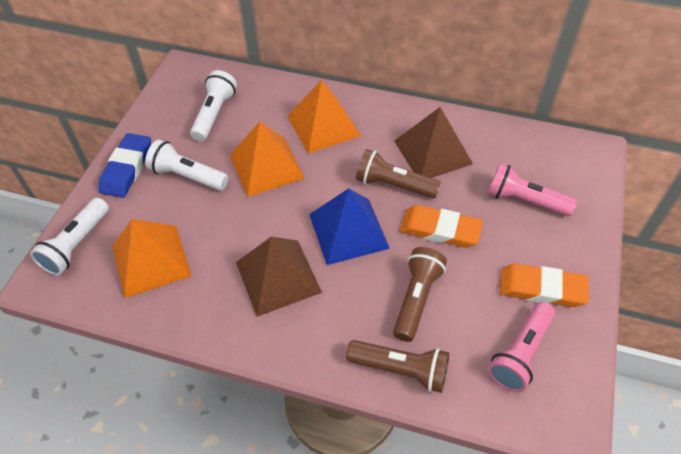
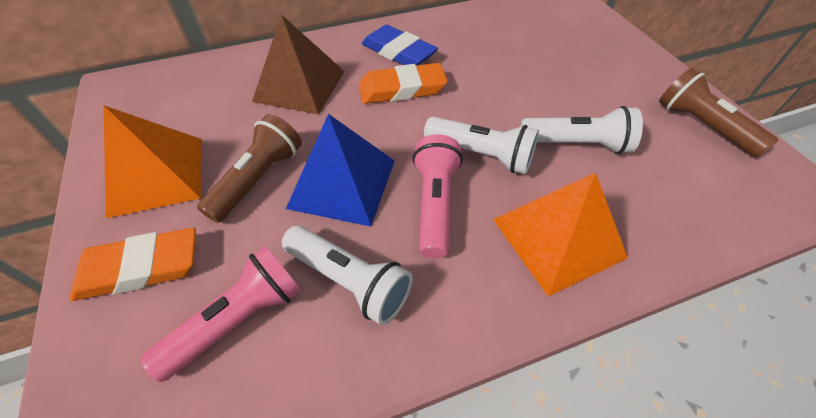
brown flashlight: [346,340,449,393] [356,149,441,198] [393,247,447,342] = 3 -> [197,114,302,223] [659,68,779,157] = 2
brown pyramid: [236,237,322,317] [394,107,473,178] = 2 -> [252,15,345,114] = 1
orange pyramid: [112,219,191,298] [230,122,305,197] [287,80,361,153] = 3 -> [103,105,202,218] [493,173,628,297] = 2

